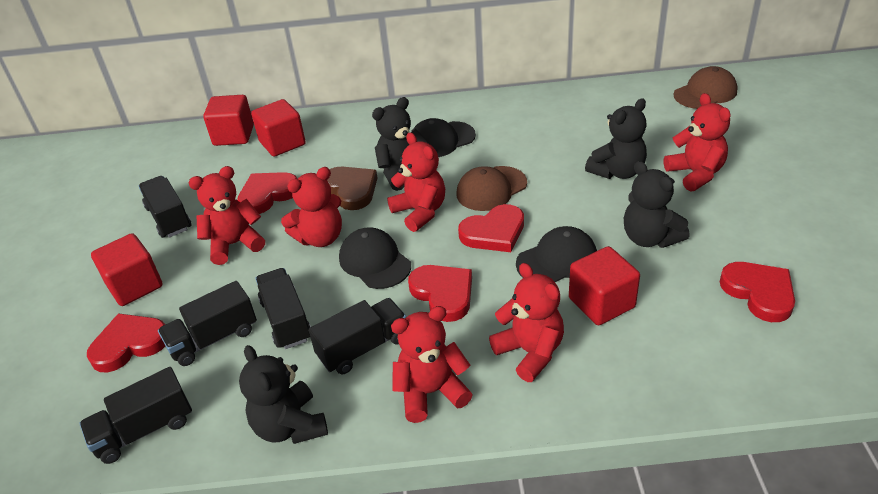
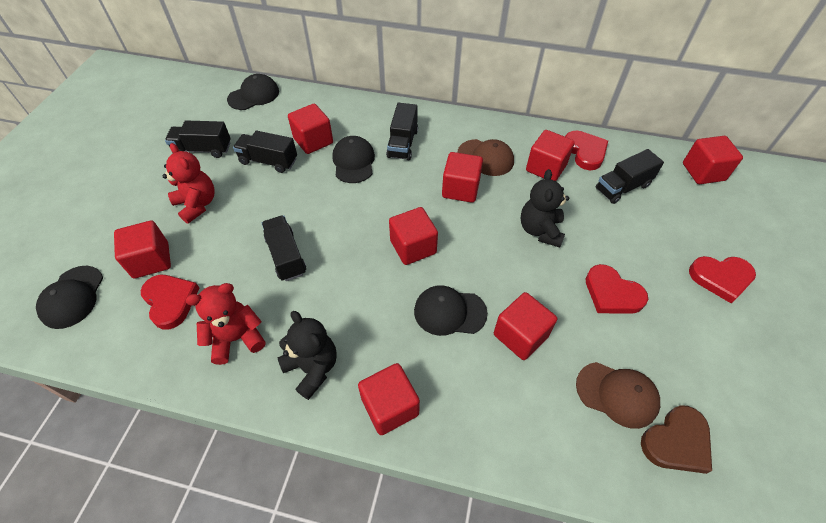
black cap: [339,227,411,289] [411,118,476,157] [516,226,597,282] = 3 -> [36,266,103,329] [227,74,279,110] [332,136,375,183] [414,285,488,336] = 4
black teddy bear: [239,345,328,444] [372,97,430,191] [585,98,647,179] [624,161,689,248] = 4 -> [277,311,337,400] [521,169,569,248] = 2
red cube: [91,233,163,306] [203,95,254,146] [251,99,306,157] [569,246,640,325] = 4 -> [114,221,171,278] [288,104,333,154] [358,363,420,435] [389,207,438,265] [442,152,483,203] [494,292,557,360] [526,130,575,181] [683,136,743,184] = 8
red heart: [87,313,165,372] [237,172,298,214] [408,265,472,322] [458,204,524,252] [719,262,795,322] = 5 -> [141,275,199,329] [565,131,608,170] [586,264,648,314] [689,256,756,303] = 4
red teddy bear: [188,166,265,265] [281,167,342,247] [387,132,445,232] [391,306,473,423] [489,263,564,382] [664,93,731,192] = 6 -> [163,143,215,224] [186,283,266,365] = 2

